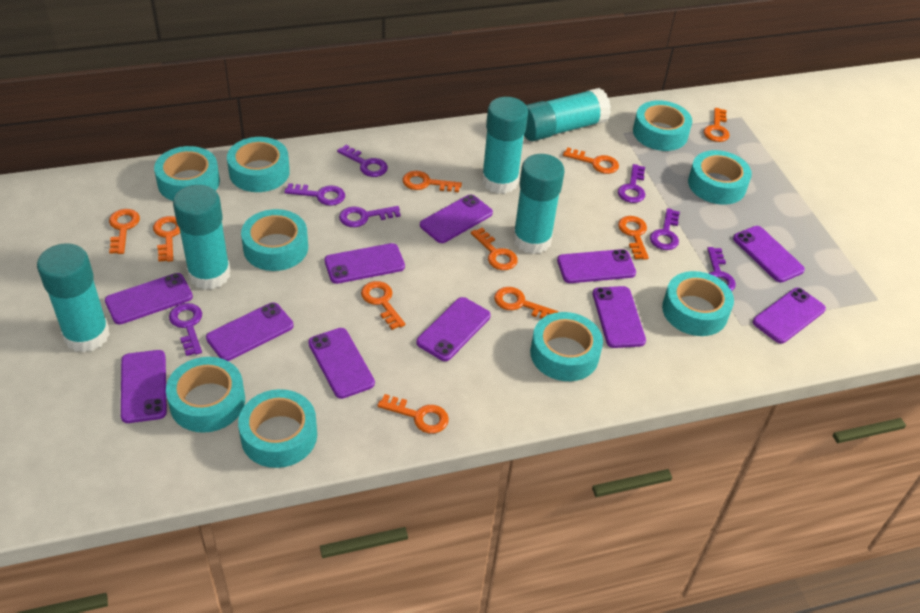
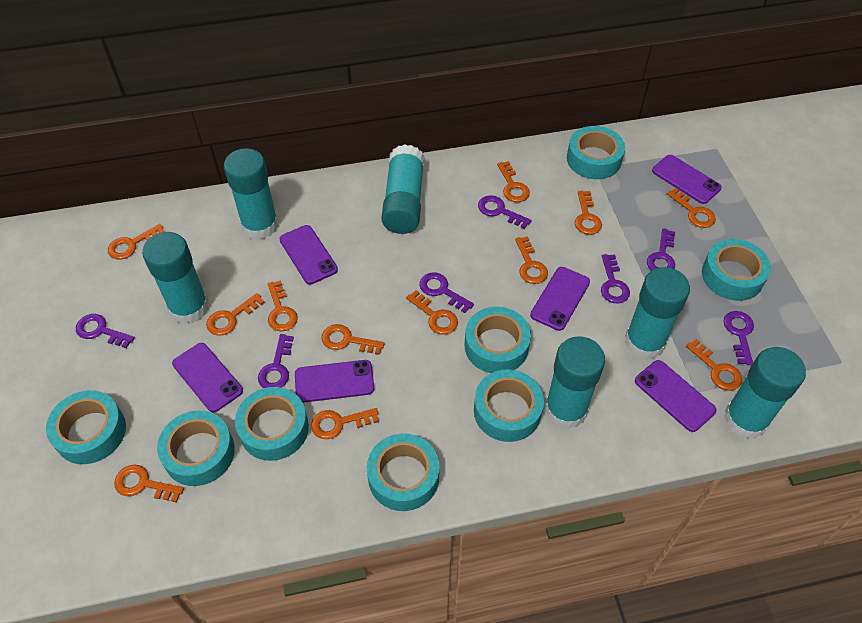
orange key: [109,209,140,254] [153,216,180,262] [361,281,405,330] [377,394,449,433] [403,171,462,192] [471,228,518,270] [494,287,558,319] [563,147,619,174] [618,216,649,260] [704,108,730,142] = 10 -> [108,224,165,260] [114,465,184,503] [206,293,265,336] [268,280,298,331] [311,408,379,439] [321,324,385,355] [406,290,458,335] [497,161,530,202] [515,236,548,284] [575,191,602,235] [667,188,716,228] [686,339,743,391] = 12
purple phone: [105,273,193,324] [121,350,167,423] [206,302,294,361] [308,328,375,399] [324,243,405,284] [416,297,491,361] [420,195,493,243] [557,249,636,283] [593,286,646,348] [733,226,805,282] [753,288,826,344] = 11 -> [172,343,243,412] [279,225,338,285] [295,360,374,403] [530,267,590,331] [635,360,717,432] [652,155,722,204] = 6
turquoise glue stick: [37,243,110,353] [173,185,231,290] [481,97,528,194] [513,154,565,254] [524,88,611,141] = 5 -> [142,232,209,324] [224,148,278,240] [381,144,425,234] [545,336,605,429] [625,267,690,360] [724,347,806,439] = 6
turquoise tape: [154,146,220,201] [166,357,245,433] [227,137,290,192] [238,389,317,468] [241,209,308,271] [530,312,603,381] [633,100,692,151] [662,271,734,336] [688,150,752,205] = 9 -> [46,390,126,464] [157,410,235,486] [235,387,309,461] [367,433,440,511] [465,307,531,373] [474,369,544,442] [567,126,625,179] [702,239,771,301] = 8

